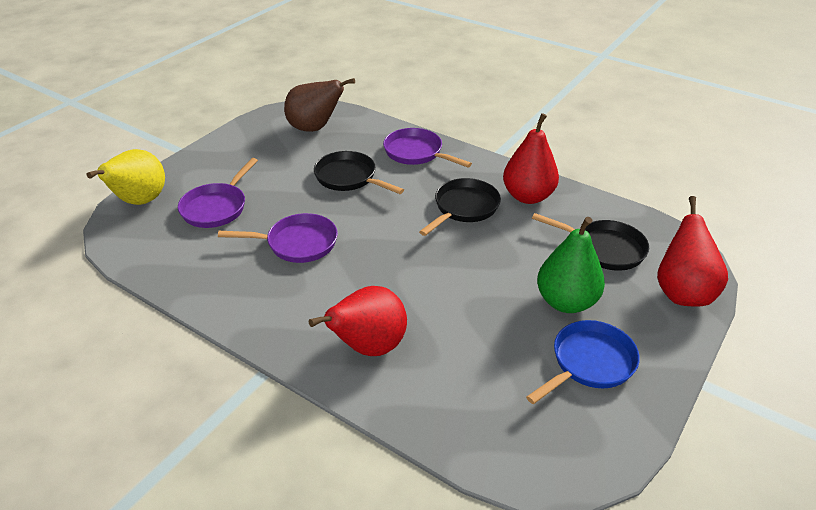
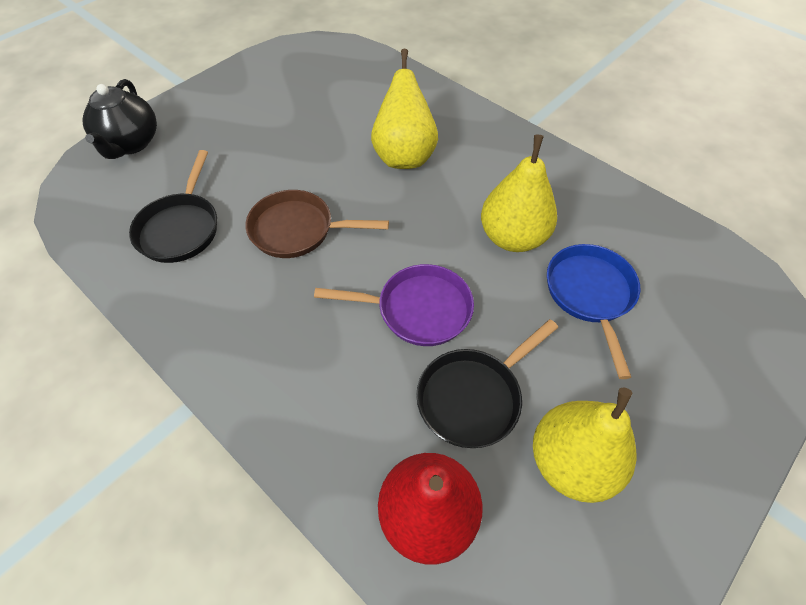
black pan: [314,151,404,194] [419,178,501,236] [532,213,649,271] = 3 -> [129,150,217,263] [416,319,558,448] = 2
black teapot: none = 0 -> [83,79,157,159] = 1
brown pan: none = 0 -> [245,190,389,258] = 1
brown pear: [284,78,355,132] = 1 -> none = 0
green pear: [537,217,605,313] = 1 -> none = 0
purple pan: [178,158,258,228] [218,213,338,263] [383,128,472,167] = 3 -> [314,264,474,346] = 1
red pear: [309,286,407,356] [503,113,559,204] [657,196,728,307] = 3 -> [378,453,483,565] = 1
yellow pear: [87,149,165,205] = 1 -> [371,49,438,169] [481,135,557,252] [533,387,637,503] = 3

